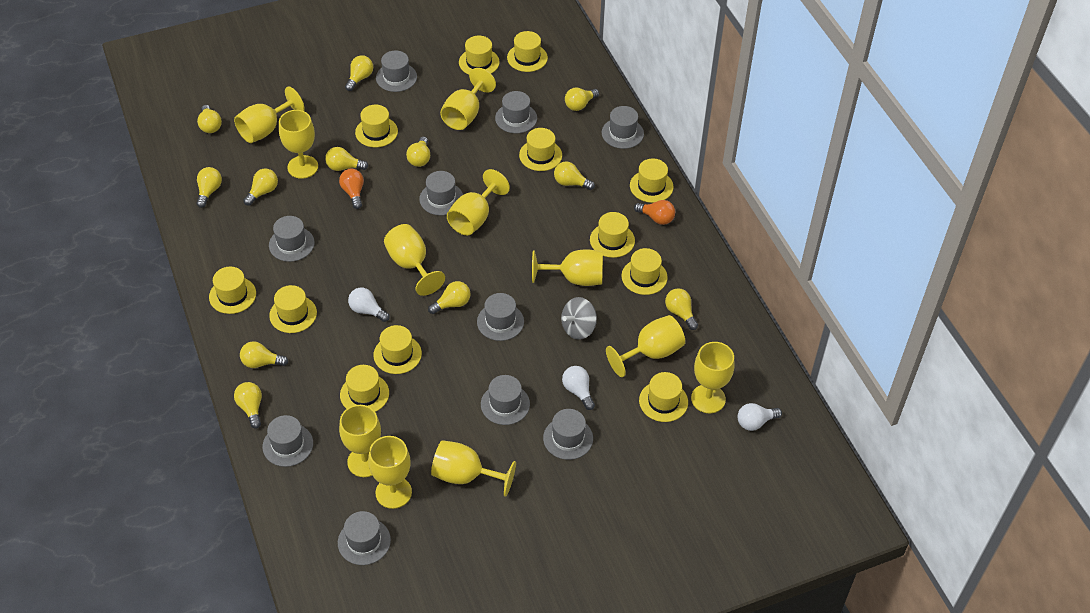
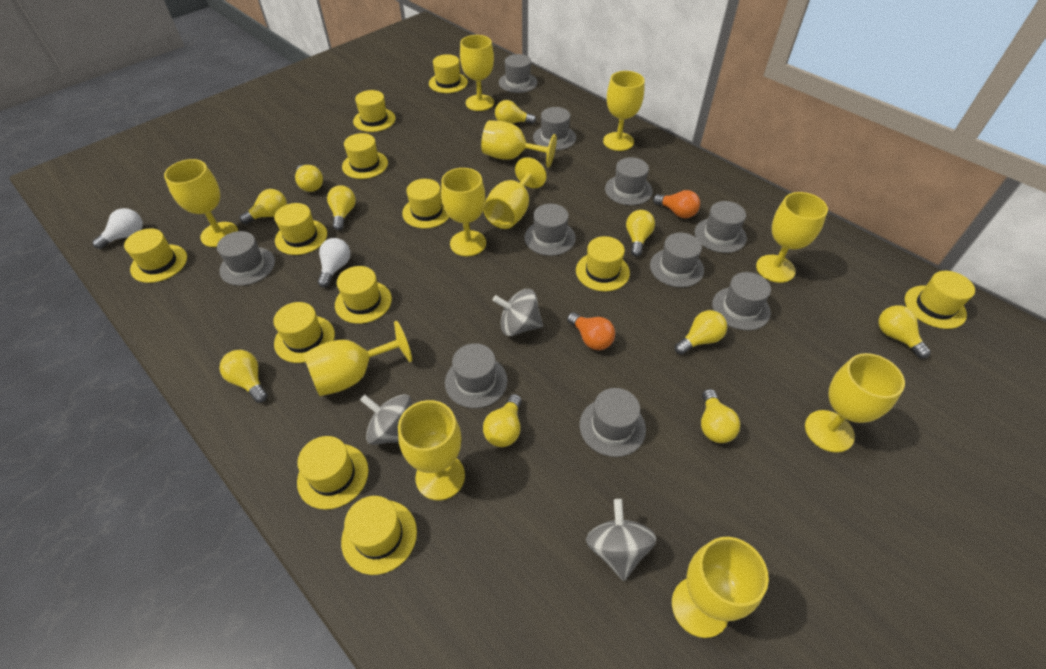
grey spinning top: [561,297,597,340] = 1 -> [360,394,412,445] [492,289,543,336] [586,499,656,581] = 3
white light bulb: [348,288,390,322] [562,366,595,410] [737,403,782,431] = 3 -> [92,208,143,249] [318,238,350,287] = 2
yellow light bulb: [196,167,222,208] [197,105,222,133] [234,382,262,429] [240,341,288,368] [243,169,278,206] [325,147,368,171] [345,55,373,91] [406,137,430,167] [428,281,470,314] [554,161,595,190] [565,88,599,111] [665,288,698,330] = 12 -> [219,350,268,403] [239,189,287,224] [295,165,323,192] [327,185,356,231] [483,394,522,447] [495,100,536,124] [626,210,655,257] [675,310,727,355] [701,389,740,443] [878,305,931,359] = 10

